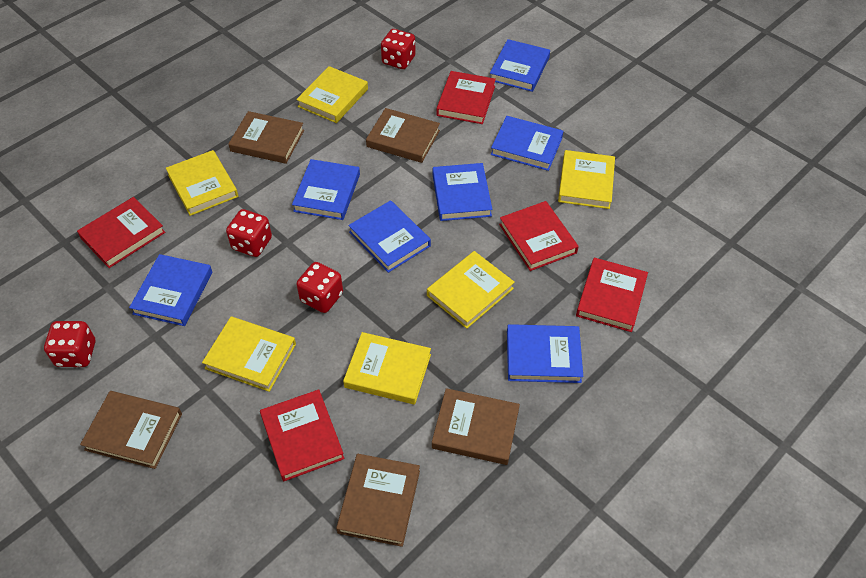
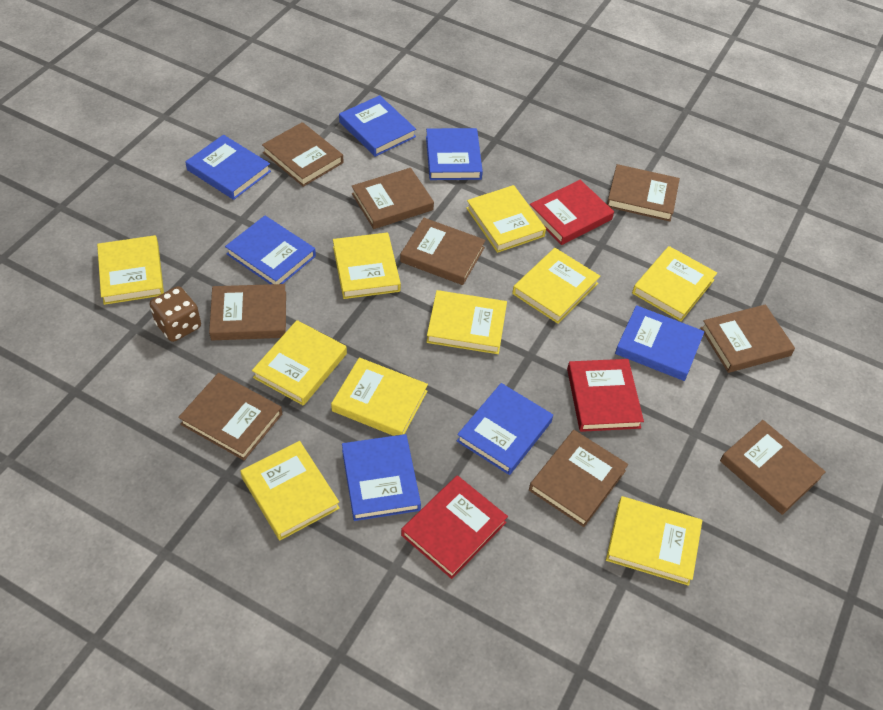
brown book: [80,391,182,469] [228,111,304,164] [336,454,420,547] [366,108,440,163] [432,388,520,465] = 5 -> [178,373,282,460] [209,284,286,340] [262,122,343,187] [351,168,434,229] [400,218,486,285] [529,430,628,527] [607,164,680,221] [700,304,795,373] [720,420,826,515] = 9
brown dice: none = 0 -> [149,286,201,342] = 1
red book: [77,197,165,268] [260,389,344,481] [436,71,496,124] [499,201,579,271] [576,258,648,332] = 5 -> [401,475,508,579] [530,180,614,245] [567,359,644,432] = 3
red dice: [44,321,95,367] [226,209,272,257] [297,262,343,313] [381,29,415,69] = 4 -> none = 0
yellow book: [166,150,238,216] [202,317,296,392] [296,66,368,123] [343,332,431,405] [427,251,515,329] [558,150,615,209] = 6 -> [97,235,164,305] [240,441,340,540] [252,320,347,406] [331,357,428,436] [333,232,401,299] [426,290,507,354] [466,185,546,253] [512,248,600,324] [606,496,702,586] [632,246,717,321] = 10

